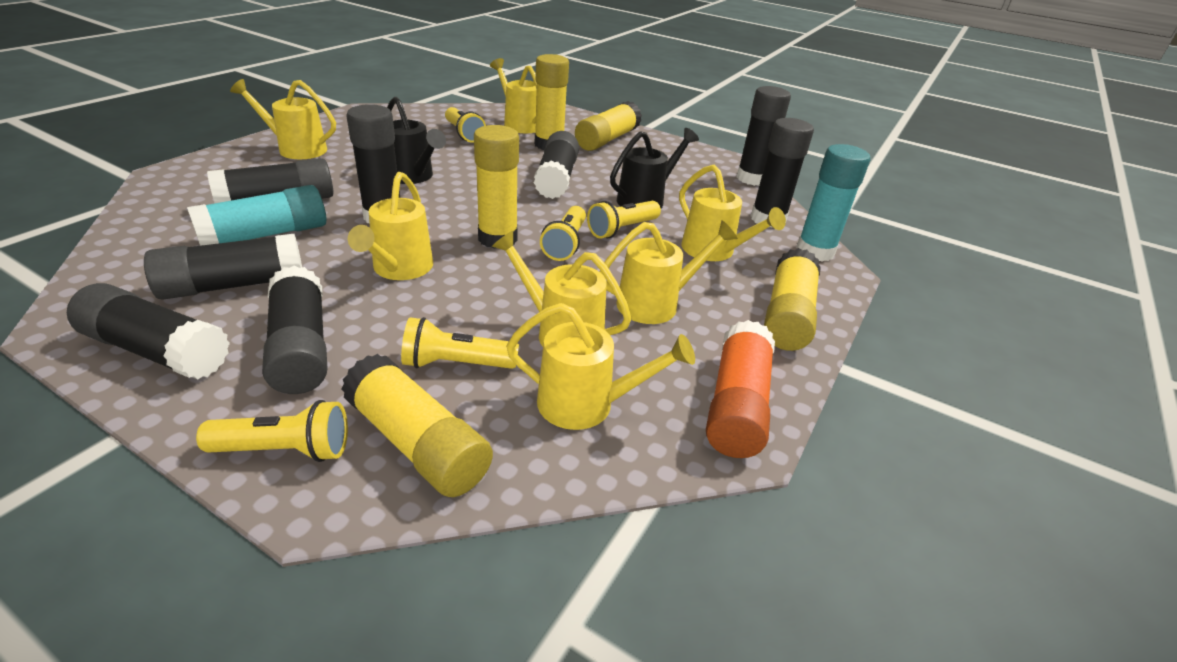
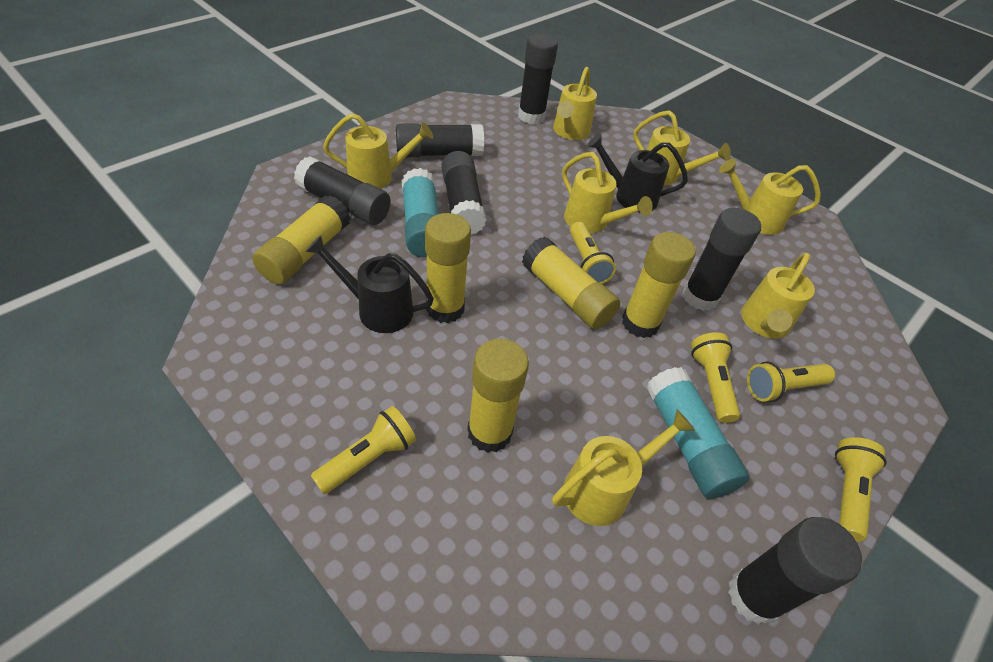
black glue stick: [67,283,230,379] [144,234,302,300] [207,158,334,203] [262,266,328,394] [346,104,400,223] [534,131,579,199] [737,86,791,186] [751,118,814,228] = 8 -> [294,156,391,225] [396,124,484,157] [442,151,486,235] [518,34,558,124] [682,208,761,311] [728,517,862,625] = 6
orange glue stick: [706,320,775,458] = 1 -> none = 0

